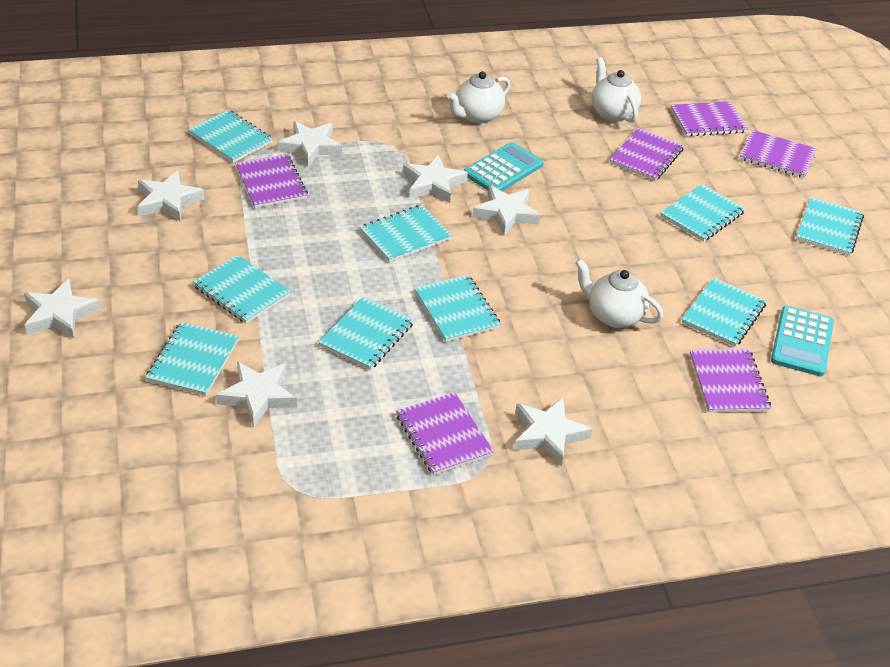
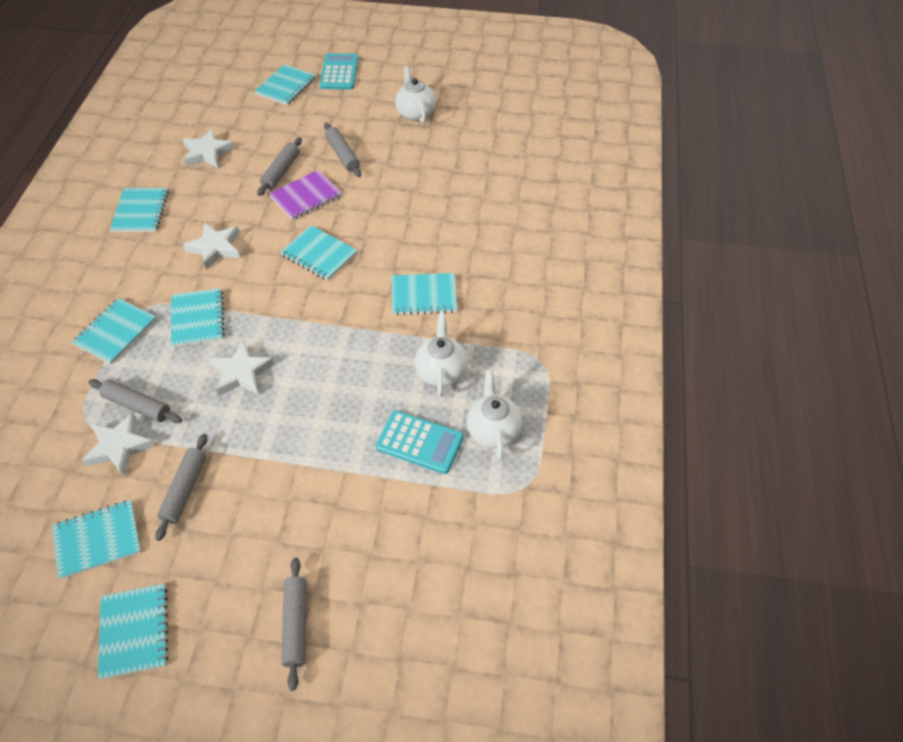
grey rolling pin: none = 0 -> [88,379,182,423] [155,434,207,541] [257,137,302,196] [281,558,306,691] [324,123,361,177] = 5
purple notebook: [235,154,308,208] [396,392,494,475] [609,128,684,181] [671,101,748,137] [690,349,771,413] [740,130,817,178] = 6 -> [269,170,342,220] = 1
turquoise notebook: [145,322,239,396] [188,110,273,163] [193,255,291,323] [318,297,414,370] [360,205,452,262] [414,275,501,342] [660,184,745,242] [682,277,767,347] [796,197,864,256] = 9 -> [52,500,141,579] [72,298,156,364] [98,584,168,679] [110,188,169,232] [171,288,224,347] [255,64,316,105] [280,225,358,281] [392,273,457,315] = 8
white star: [24,279,101,339] [138,171,205,221] [216,362,297,427] [278,121,342,167] [403,155,468,203] [472,185,540,236] [514,398,593,467] = 7 -> [82,412,155,476] [183,129,235,168] [183,223,240,270] [209,340,275,396] = 4

